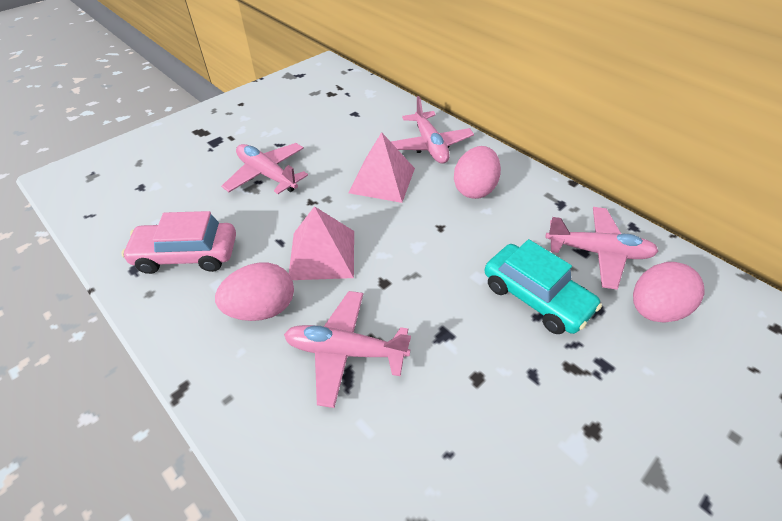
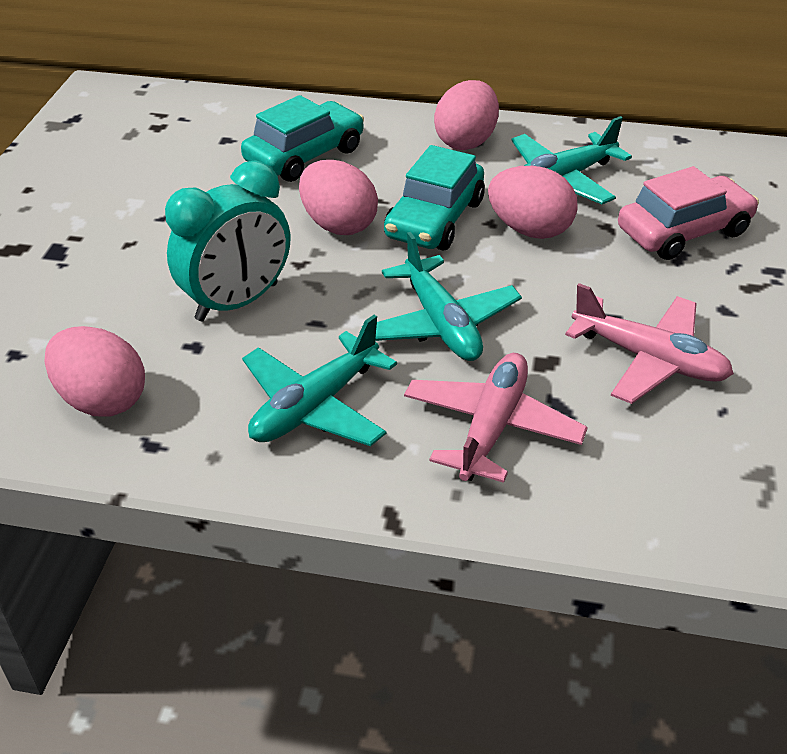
pink egg: [215,263,294,321] [454,146,501,199] [633,262,705,323] = 3 -> [44,326,145,417] [299,160,378,235] [434,80,499,150] [488,166,578,239] = 4
pink plane: [221,143,308,194] [284,291,411,408] [391,96,474,163] [545,207,658,290] = 4 -> [404,353,588,483] [565,283,734,404] = 2
pink pyramid: [289,206,354,280] [349,132,415,203] = 2 -> none = 0
turquoise car: [485,239,602,334] = 1 -> [241,95,364,182] [384,145,485,250] = 2
turquoise clock: none = 0 -> [165,160,290,321] = 1
turquoise plane: none = 0 -> [242,315,397,446] [375,232,522,361] [511,116,632,204] = 3

